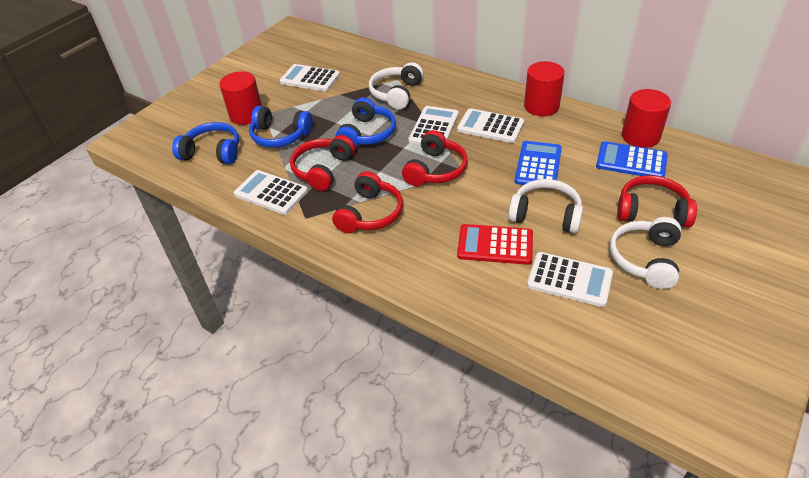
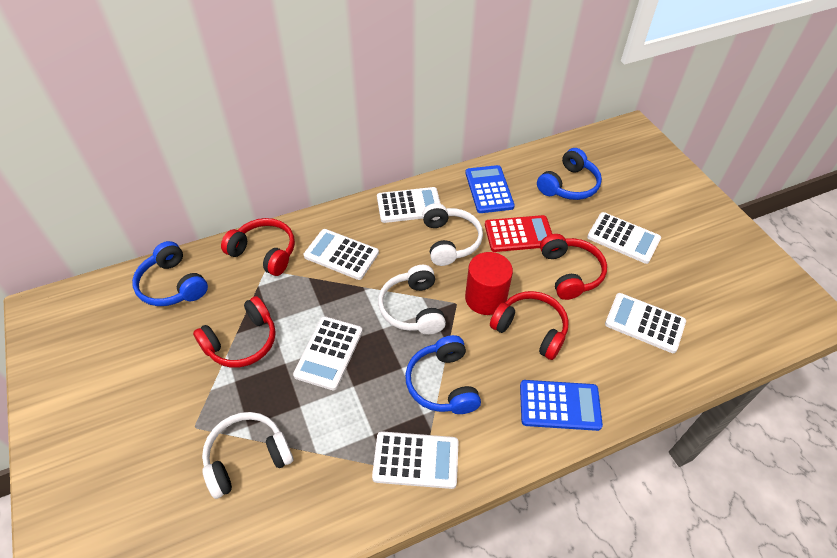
red cylinder: [219,71,262,125] [524,61,565,116] [622,89,671,148] = 3 -> [465,252,513,315] = 1
white calculator: [234,170,308,215] [280,64,340,91] [408,106,459,145] [457,108,524,143] [527,252,613,307] = 5 -> [293,316,363,390] [304,229,379,280] [372,431,459,489] [377,187,441,223] [587,212,661,264] [605,293,686,353] = 6

